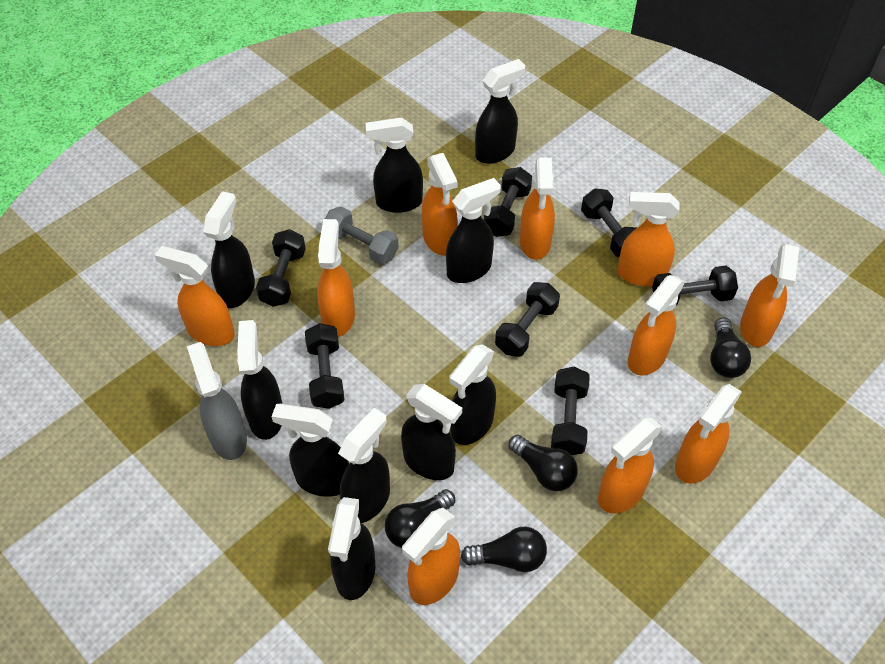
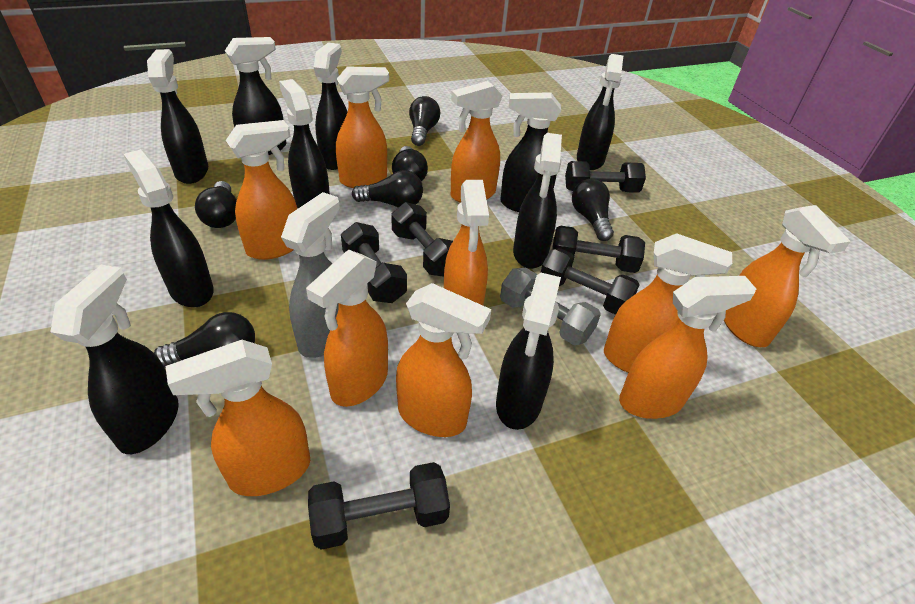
black dumbbell: [256,229,306,307] [305,323,344,409] [484,167,532,237] [495,282,560,357] [551,367,590,455] [581,188,636,257] [652,266,738,307] = 7 -> [308,462,450,550] [341,222,407,303] [391,202,453,277] [541,248,640,315] [552,226,645,273] [565,161,646,193] = 6
black light bulb: [385,489,455,548] [461,526,547,572] [509,435,578,491] [710,318,751,378] = 4 -> [154,312,255,368] [195,181,237,228] [352,170,423,207] [392,146,428,182] [409,96,440,146] [572,179,614,241] = 6

